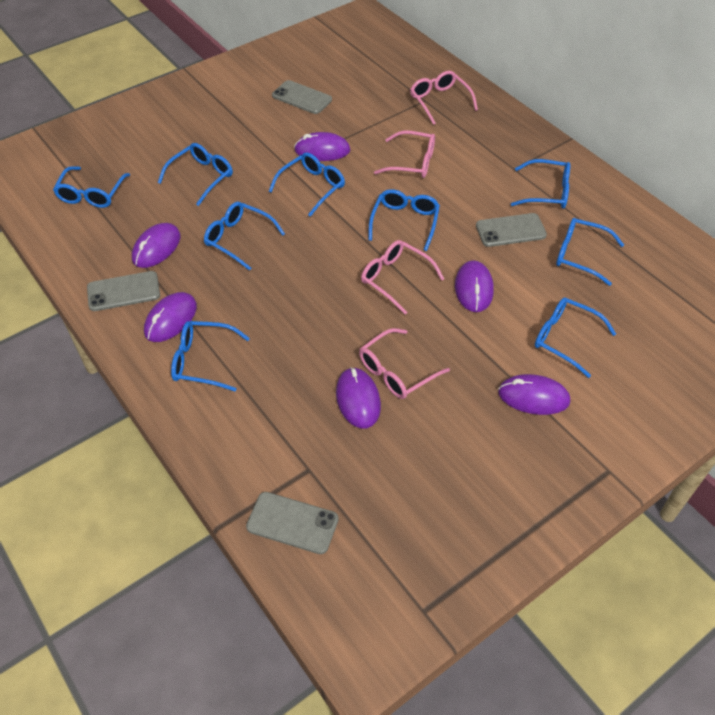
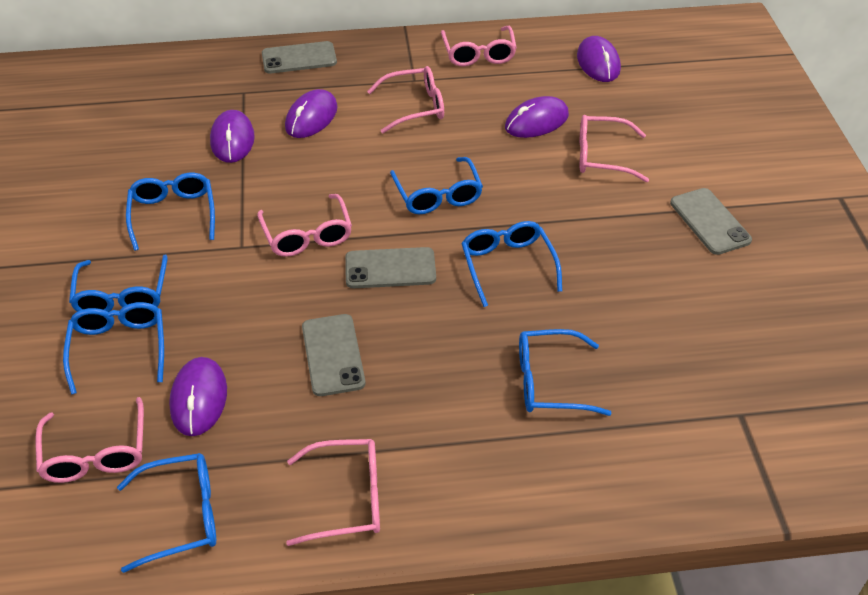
blue glasses: [53,166,130,208] [158,143,233,206] [171,321,250,392] [204,202,285,271] [269,152,345,217] [368,189,440,251] [511,159,570,208] [535,297,616,378] [556,218,624,286] = 9 -> [63,302,164,395] [69,254,168,312] [117,453,216,573] [126,173,215,251] [390,157,483,214] [461,221,562,307] [519,329,612,416] = 7
pink glasses: [359,328,450,399] [361,240,444,314] [374,131,435,178] [410,71,478,125] = 4 -> [36,397,144,483] [257,194,352,257] [286,439,380,546] [367,66,444,133] [441,26,517,67] [580,115,649,182] = 6
purple mouse: [132,223,180,268] [144,292,197,342] [294,132,350,161] [336,367,381,429] [455,260,494,312] [498,374,570,415] = 6 -> [169,357,227,436] [210,110,255,163] [285,89,338,138] [505,96,569,138] [577,36,621,82] = 5

